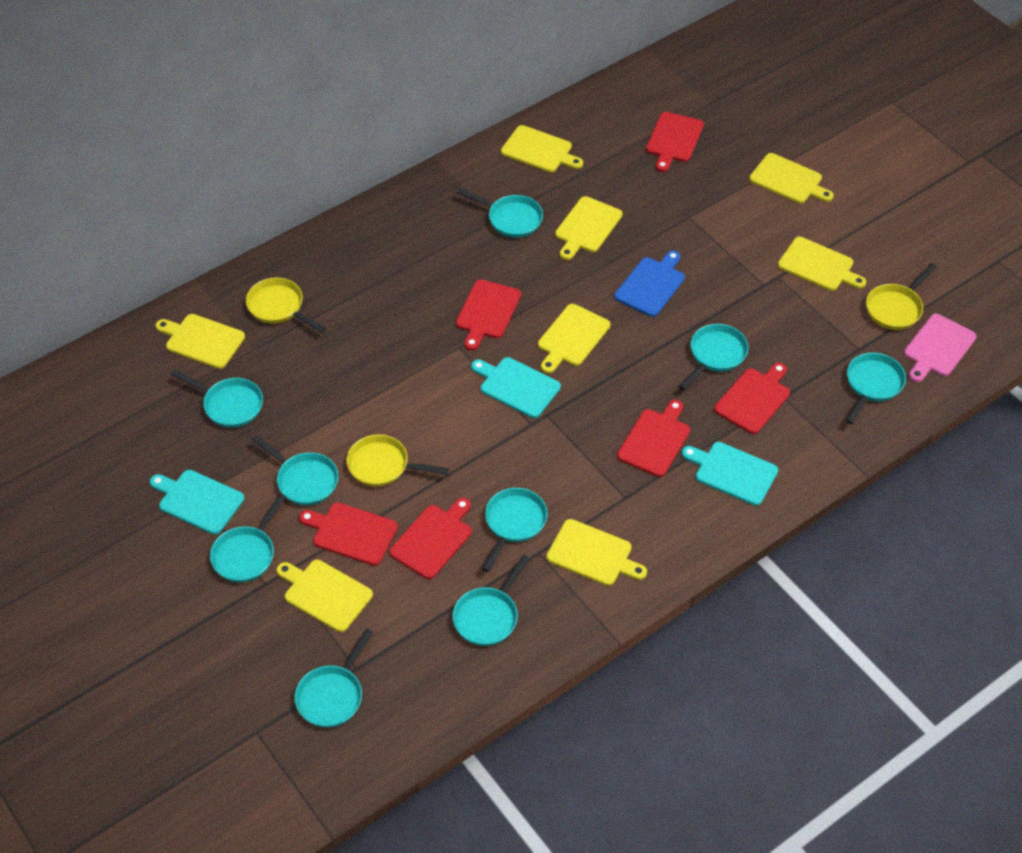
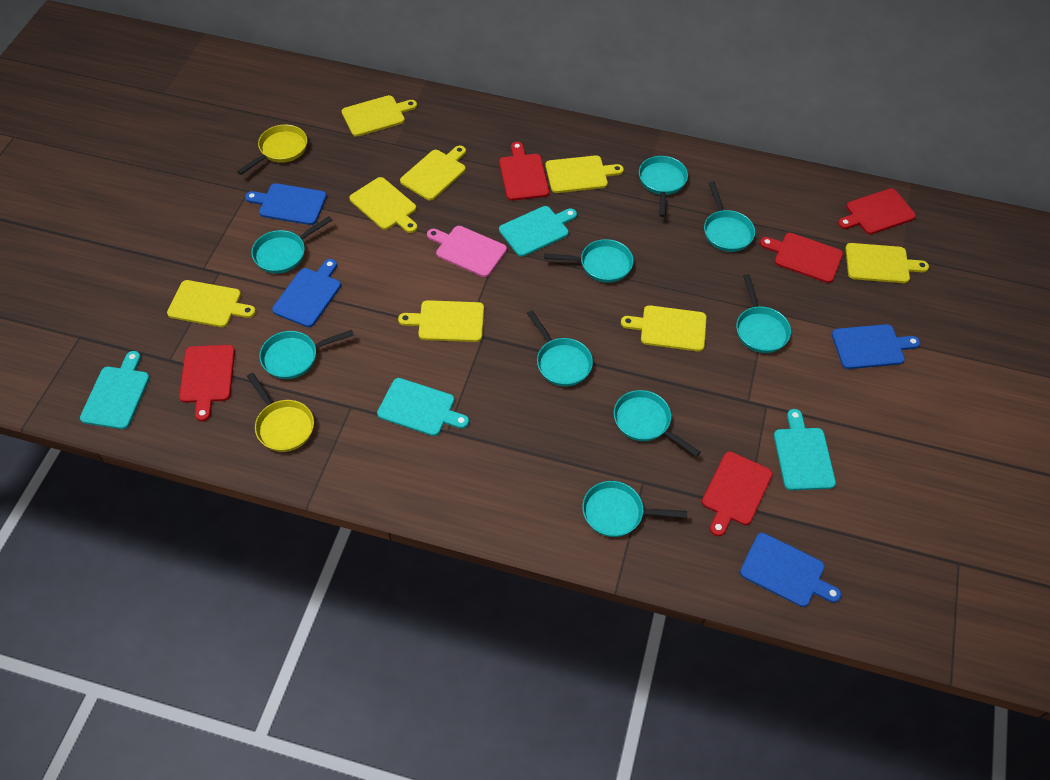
blue cutting board: [614,251,685,317] = 1 -> [245,183,327,225] [272,259,341,327] [740,533,841,607] [832,324,920,369] = 4
red cutting board: [299,502,398,566] [389,498,472,579] [456,279,521,350] [617,400,690,477] [646,112,704,172] [714,363,790,434] = 6 -> [179,345,235,421] [499,142,549,201] [702,451,773,536] [760,233,843,283] [838,188,916,234] = 5
turquoise cutting board: [150,470,244,535] [471,357,561,418] [682,442,778,506] = 3 -> [80,351,150,429] [377,378,469,436] [499,206,577,257] [774,409,836,490] = 4
yellow pan: [246,277,326,333] [346,434,449,487] [866,263,937,330] = 3 -> [237,124,307,175] [247,373,314,452] = 2

